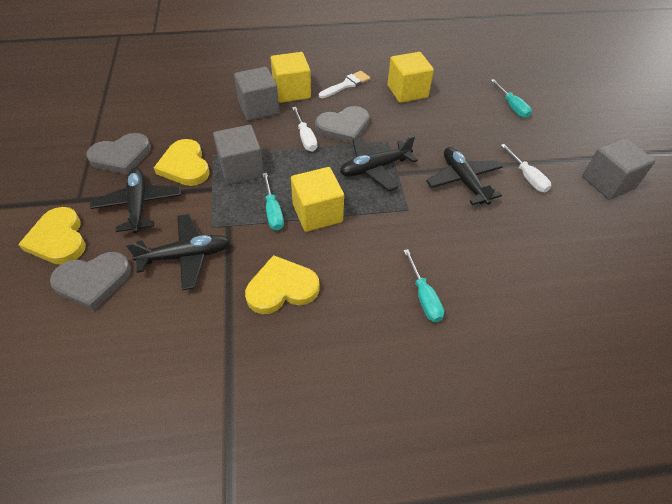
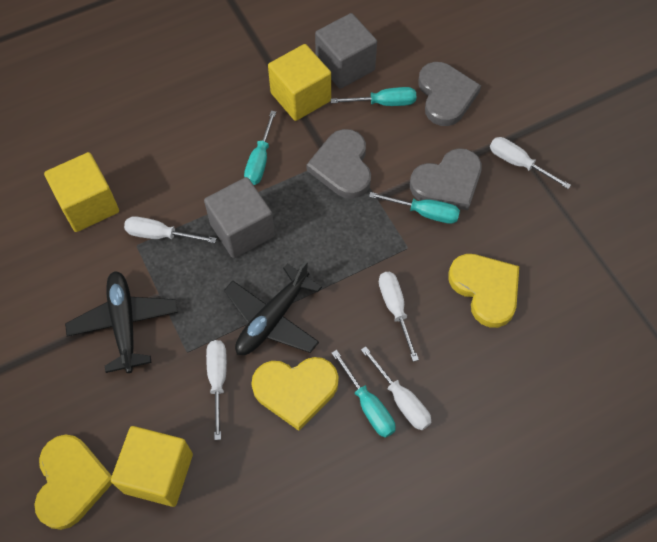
black plane: [90,168,181,233] [126,214,230,290] [340,136,417,191] [426,147,502,205] = 4 -> [65,271,178,373] [224,261,322,355] = 2
grey cube: [213,125,264,185] [234,67,279,121] [582,138,655,200] = 3 -> [204,177,275,258] [315,13,377,89] = 2
turquoise screwdriver: [262,173,284,231] [403,249,444,322] [490,79,532,118] = 3 -> [244,111,276,185] [331,87,416,106] [332,350,395,438] [369,192,460,224] = 4
white brush: [319,71,370,98] = 1 -> none = 0
white screwdriver: [292,107,317,152] [501,144,551,193] = 2 -> [124,216,217,243] [206,340,227,440] [361,346,431,430] [379,272,419,362] [490,137,571,189] = 5

